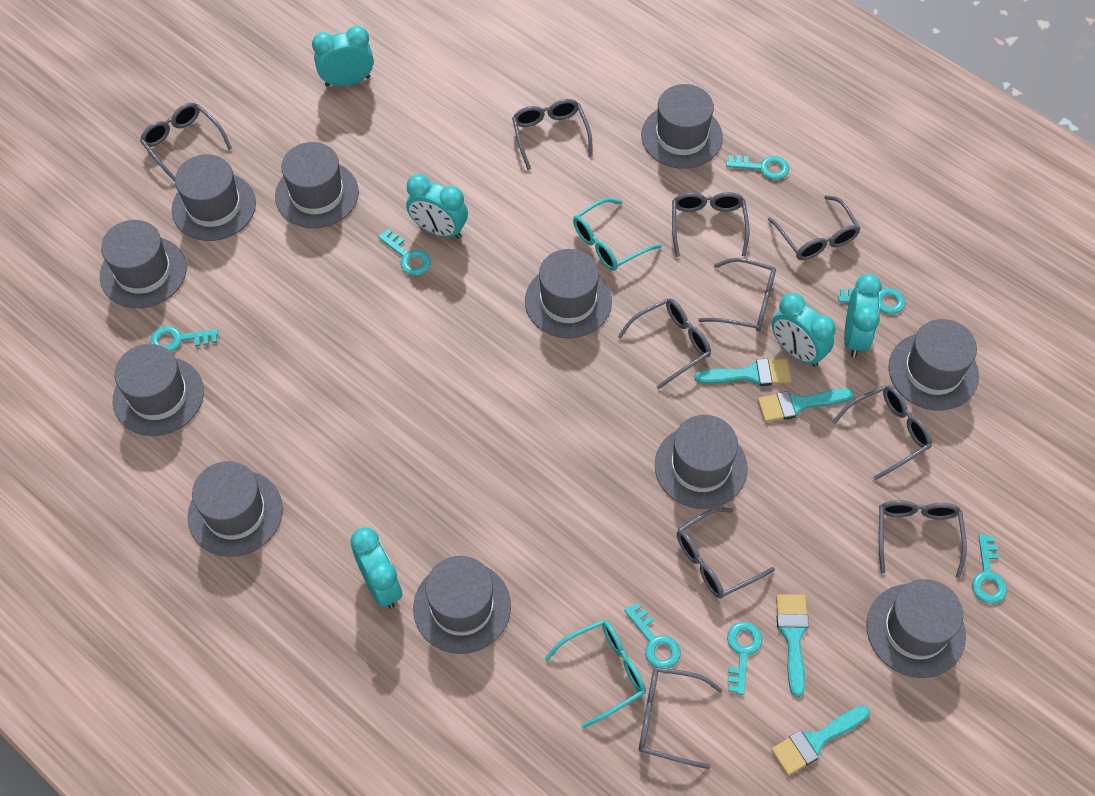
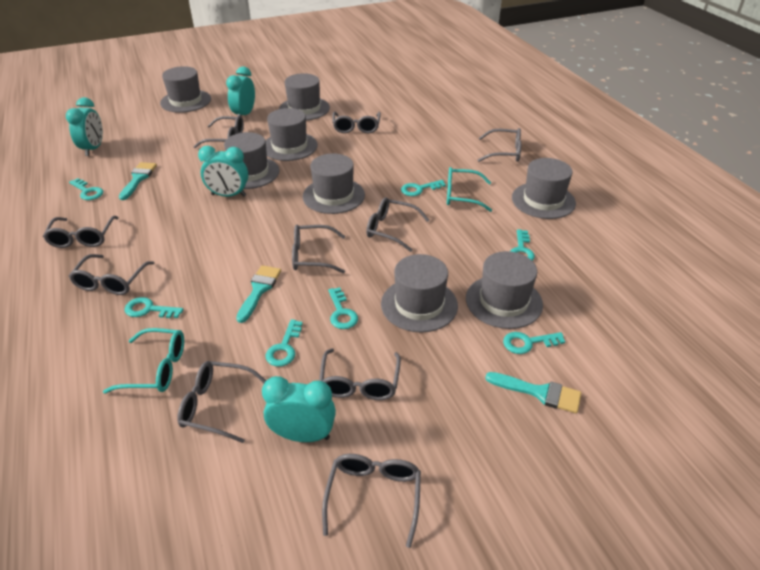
grey hat: [100,220,187,308] [113,344,204,436] [171,154,256,241] [188,461,283,557] [275,142,359,228] [413,556,511,654] [525,249,612,338] [641,84,723,169] [655,415,748,509] [866,579,966,678] [888,319,979,411] = 11 -> [160,66,211,113] [224,132,280,189] [265,108,318,161] [279,73,330,121] [302,154,365,214] [381,254,458,332] [466,251,543,329] [512,158,576,219] = 8
turquoise brush: [695,359,791,386] [758,388,854,422] [771,705,870,776] [776,594,809,697] = 4 -> [119,162,157,200] [236,265,281,323] [485,372,581,414] = 3
turquoise clock: [312,26,374,87] [350,527,402,609] [406,174,468,239] [772,293,836,367] [844,274,882,358] = 5 -> [66,97,103,156] [198,146,248,197] [226,67,255,116] [262,376,336,442] = 4

